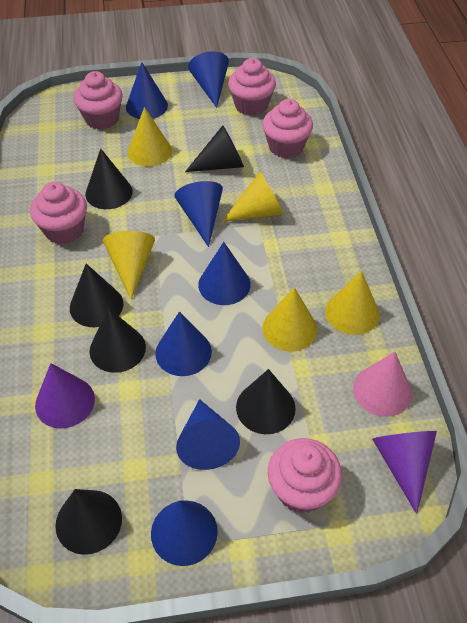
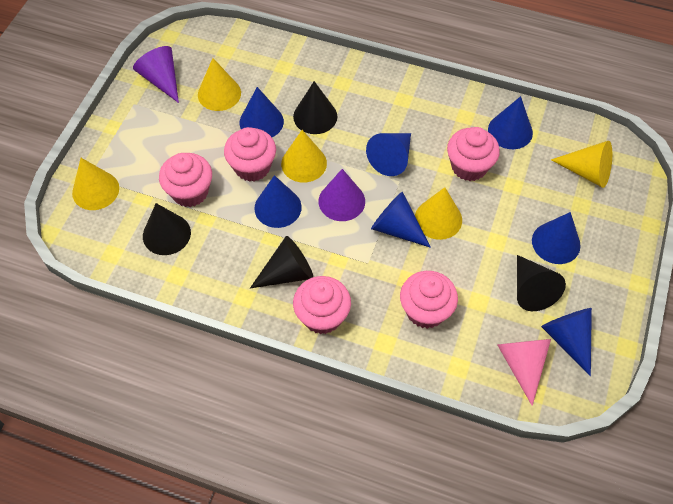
black cone: [55,489,122,555] [70,264,124,327] [85,149,133,209] [90,308,146,373] [185,125,244,172] [236,369,296,434] = 6 -> [143,203,191,255] [250,236,313,288] [293,81,337,134] [517,255,566,311] = 4

